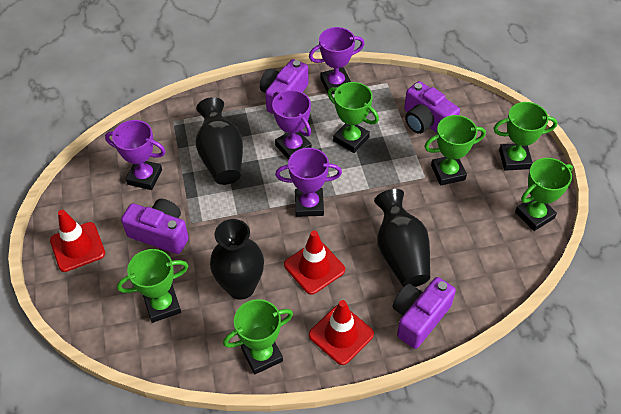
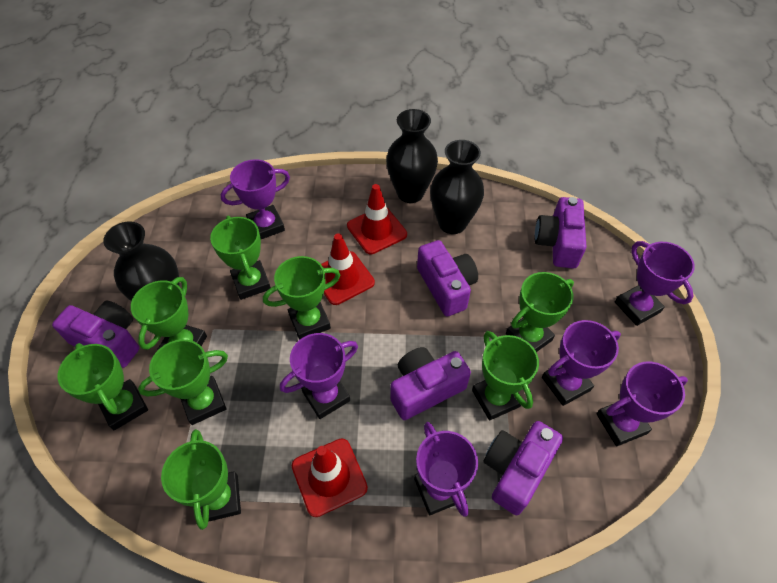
green trophy: [117,249,188,323] [223,299,293,375] [328,82,379,153] [424,115,486,186] [493,102,557,171] [515,158,573,231] = 6 -> [58,343,148,430] [131,277,207,350] [138,339,228,425] [161,429,241,530] [210,216,271,300] [263,256,340,340] [472,331,539,420] [506,272,574,352] = 8
purple camera: [121,199,189,254] [260,59,308,114] [392,277,456,349] [404,81,460,134] = 4 -> [52,301,139,368] [390,347,471,420] [417,240,478,316] [483,421,563,515] [534,197,586,268] = 5
purple trophy: [105,120,166,190] [272,90,312,160] [275,148,342,217] [309,27,365,94] = 4 -> [220,159,290,239] [280,333,358,419] [414,422,478,517] [542,320,621,406] [596,362,688,446] [615,241,695,326] = 6

